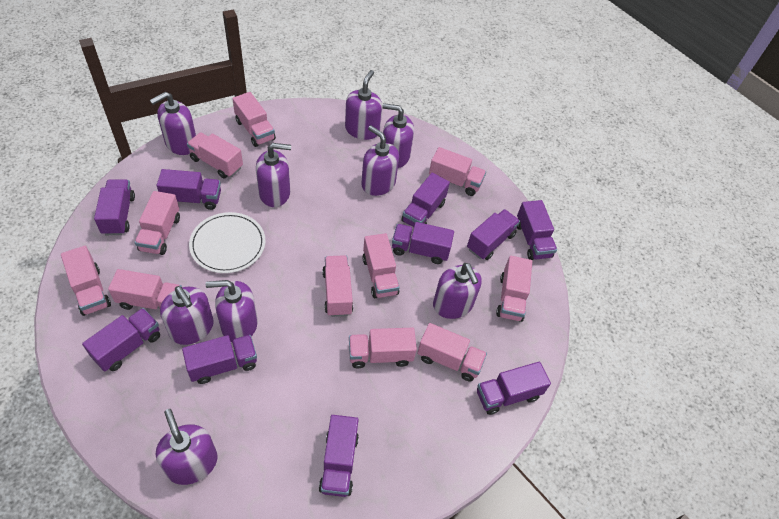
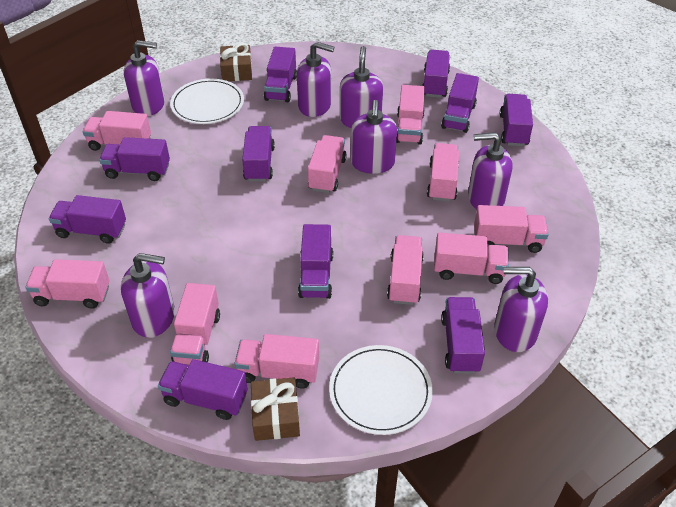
brown gift: none = 0 -> [220,43,252,81] [251,377,300,441] = 2
pink truck: [61,246,111,316] [108,269,182,310] [135,191,180,255] [187,132,243,179] [232,92,276,147] [322,255,353,317] [349,328,417,369] [363,233,400,298] [417,323,487,382] [429,147,486,196] [496,256,532,322] = 11 -> [25,259,110,309] [83,111,151,151] [170,283,220,364] [234,334,319,388] [308,135,347,193] [387,235,424,305] [396,85,425,145] [427,143,459,202] [434,232,509,284] [474,205,549,253] = 10
purple soap dispenser: [150,92,196,155] [156,409,218,485] [160,286,214,345] [206,280,258,342] [256,143,291,207] [345,70,382,140] [361,125,399,196] [382,103,414,168] [433,263,482,319] = 9 -> [121,253,175,338] [124,40,165,116] [297,41,334,117] [340,46,383,128] [351,100,397,174] [468,132,512,209] [494,267,548,352] = 7
white plate: [189,212,265,273] = 1 -> [170,79,244,124] [329,345,433,435] = 2

